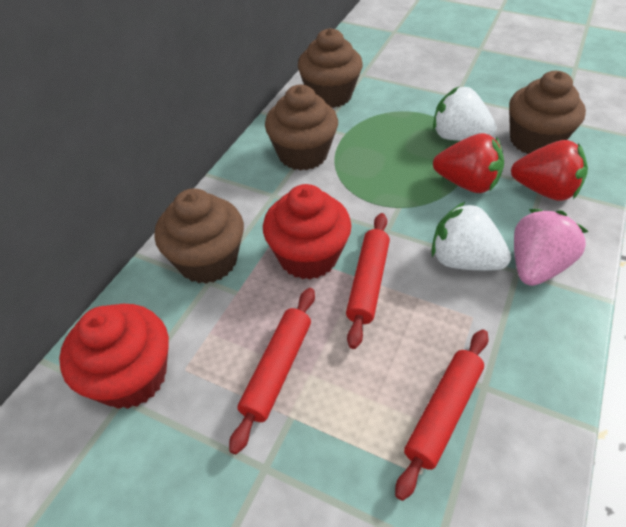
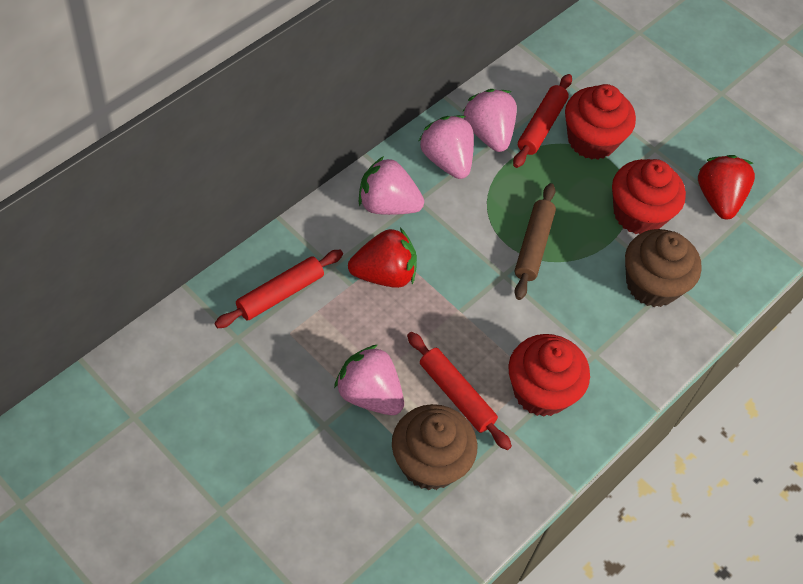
brown cupcake: [154,188,244,284] [265,85,338,171] [298,28,363,108] [509,71,586,154] = 4 -> [392,404,477,490] [625,229,702,307] = 2
brown rolling pin: none = 0 -> [514,183,556,300] = 1
pink strawberry: [514,209,588,286] = 1 -> [334,345,404,415] [359,156,424,215] [419,115,474,179] [462,89,517,152] = 4
red cupcake: [59,304,169,409] [263,184,351,279] = 2 -> [508,334,590,417] [565,84,636,160] [612,159,686,234] = 3
white strawberry: [431,201,511,271] [433,86,497,141] = 2 -> none = 0

